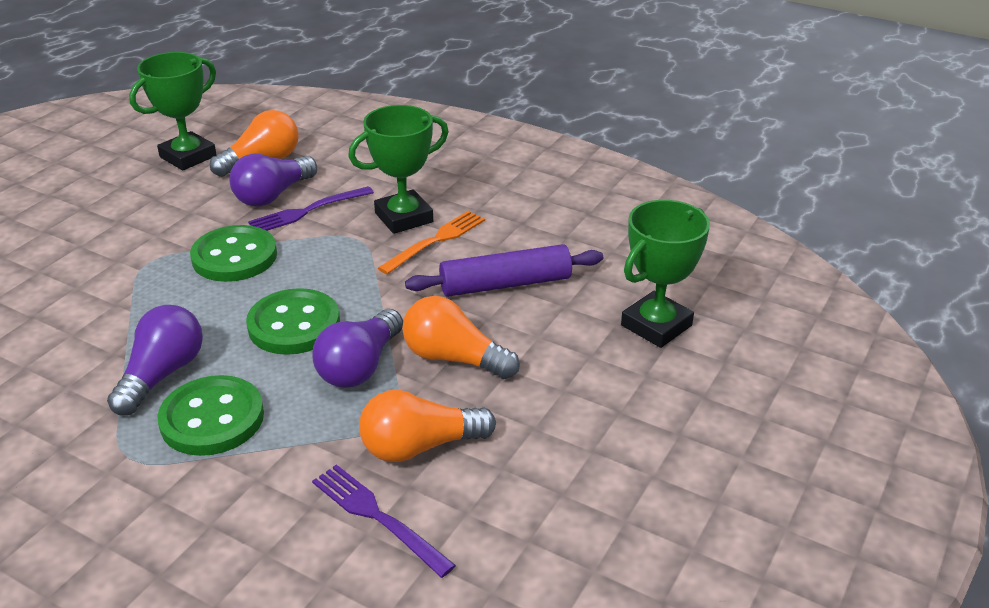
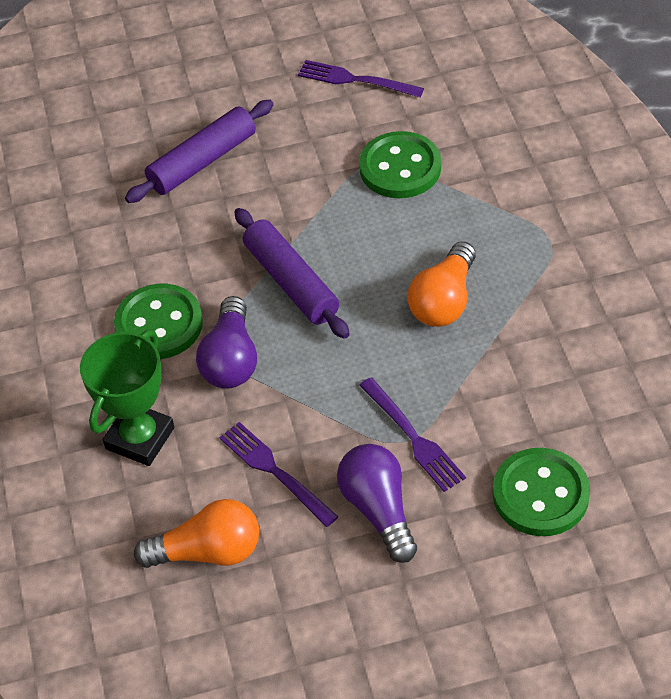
green trophy: [129,52,216,171] [348,105,449,234] [621,200,710,348] = 3 -> [80,330,174,466] = 1
orange fork: [378,211,485,274] = 1 -> none = 0
orange light bulb: [210,110,299,177] [359,390,496,462] [402,296,520,379] = 3 -> [134,499,259,568] [408,241,476,327] = 2
purple fork: [248,186,374,231] [312,464,456,578] = 2 -> [219,422,338,527] [298,60,424,98] [359,377,466,492] = 3
purple light bulb: [107,305,203,416] [230,154,317,207] [312,309,403,388] = 3 -> [196,296,257,389] [337,444,417,563] = 2
purple rolling pin: [405,244,603,297] = 1 -> [125,100,274,203] [234,208,350,339] = 2

